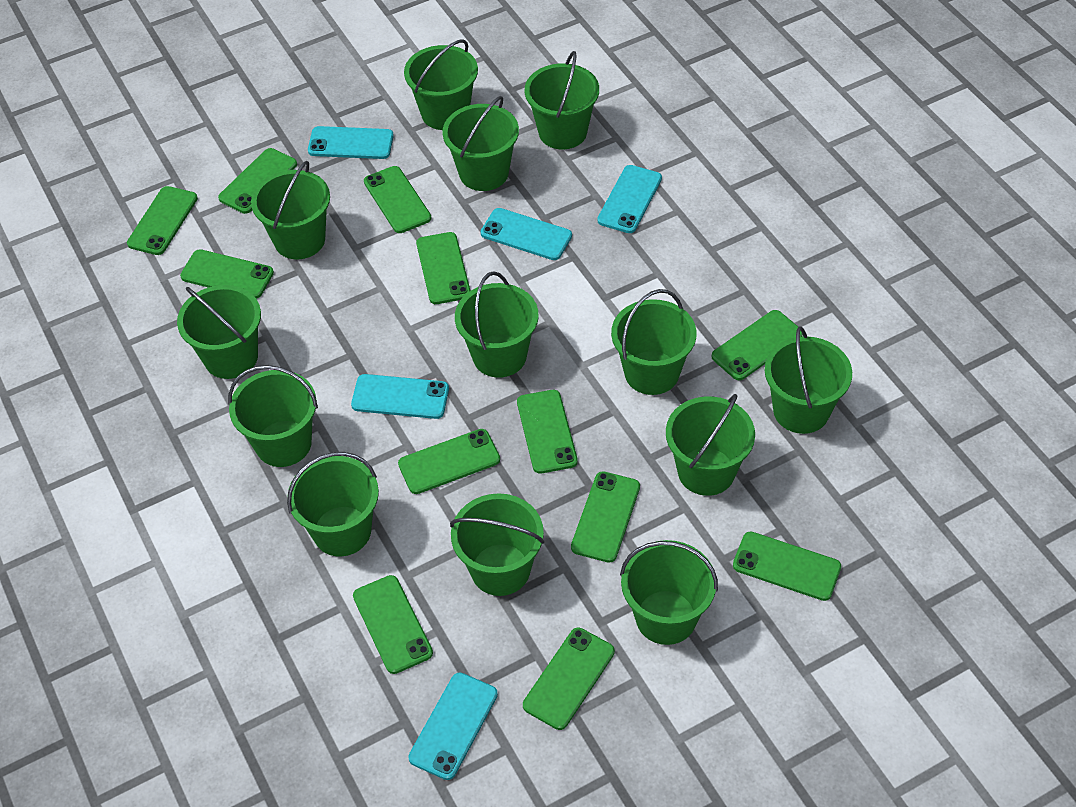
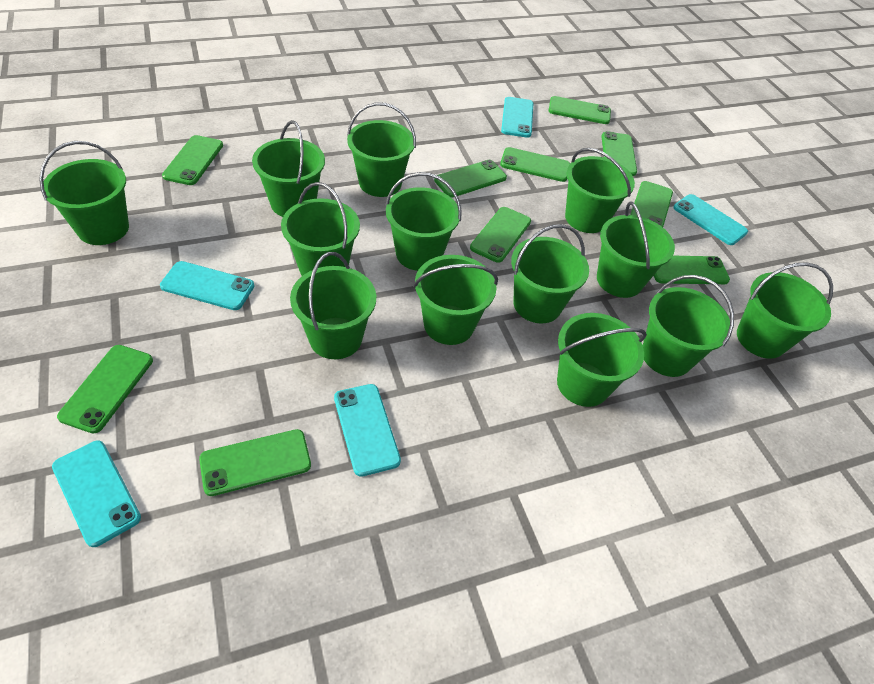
green phone: [127,186,198,255] [180,249,274,299] [218,148,297,214] [353,575,433,674] [364,166,431,233] [398,429,500,494] [416,232,471,304] [517,390,578,474] [523,628,615,730] [571,471,640,563] [712,310,803,380] [733,531,841,601] = 12 -> [57,345,153,433] [162,135,223,185] [199,429,311,496] [434,160,507,197] [470,207,531,263] [500,147,570,182] [548,96,611,124] [601,131,637,176] [630,181,673,227] [654,256,730,284] = 10

